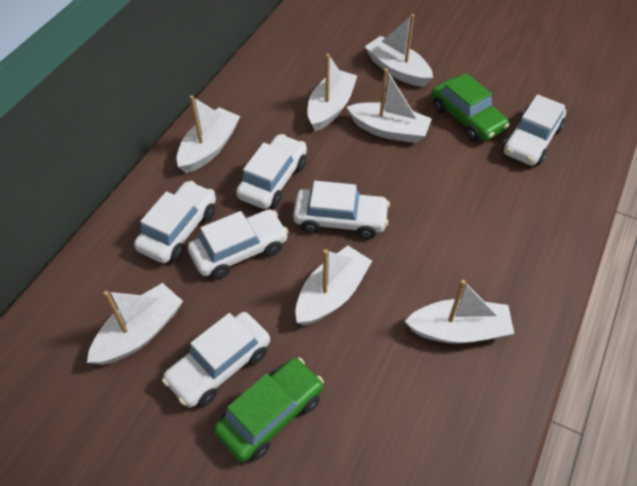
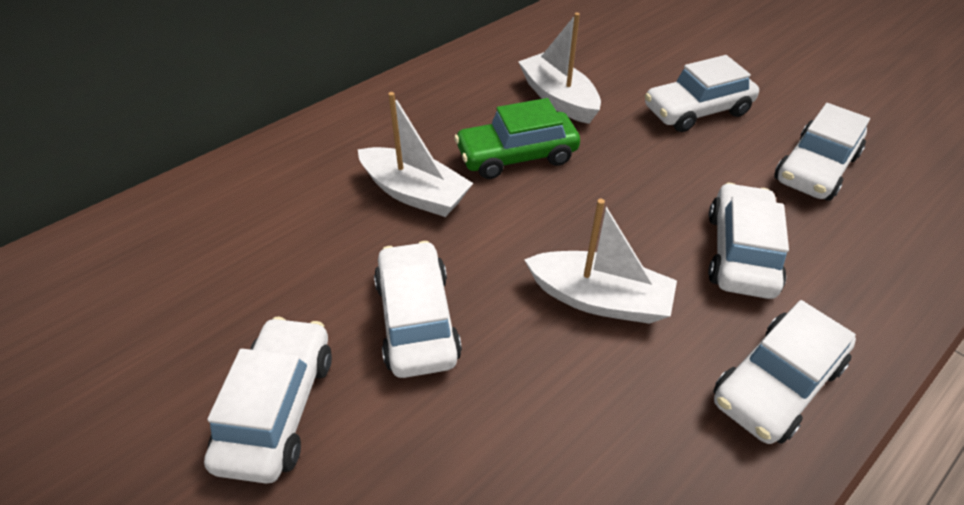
green car: [214,358,324,462] [432,73,510,142] = 2 -> [454,98,580,179] = 1
white boat: [87,283,183,365] [177,95,240,173] [295,246,372,326] [308,54,357,131] [347,68,432,143] [365,14,433,87] [405,280,514,344] = 7 -> [358,92,473,217] [518,13,601,124] [524,199,677,324] = 3

